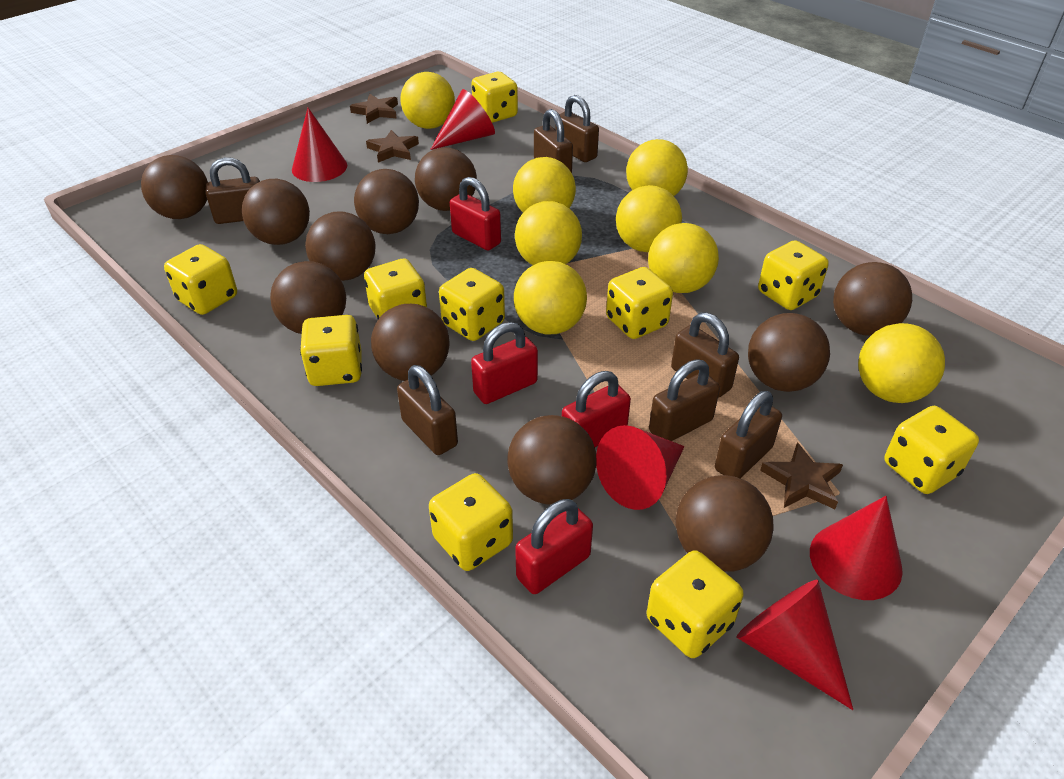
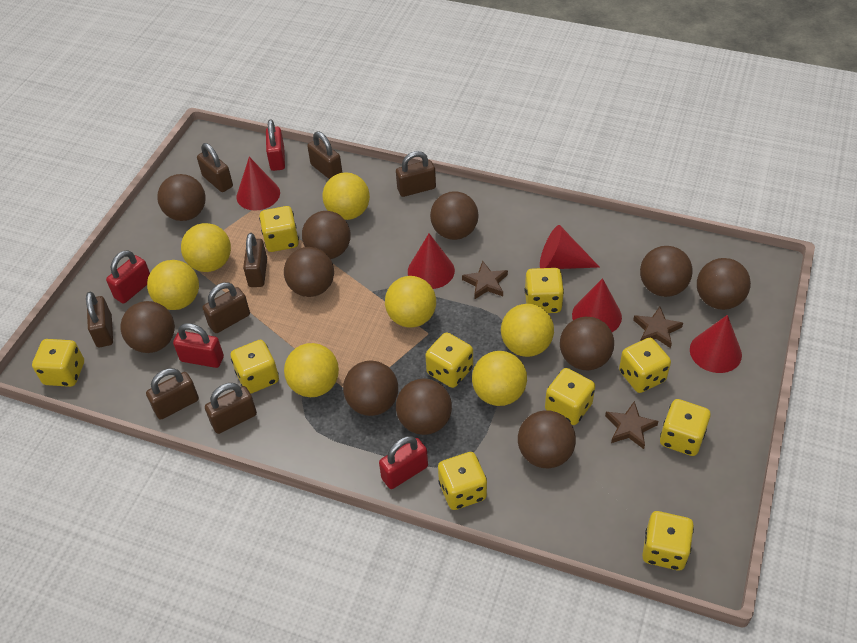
brown padlock: [205,157,260,224] [397,365,458,455] [534,109,573,173] [555,95,599,162] [649,359,720,441] [671,312,739,398] [715,391,782,478] = 7 -> [86,292,113,347] [146,368,199,420] [197,143,233,192] [202,282,250,333] [205,383,257,434] [243,233,267,287] [307,131,343,179] [396,151,436,197] = 8
yellow ball: [400,72,455,129] [513,157,576,212] [514,261,587,334] [515,201,582,265] [616,185,682,252] [626,139,688,196] [648,223,719,293] [858,323,945,403] = 8 -> [147,260,199,310] [181,223,231,272] [284,343,339,397] [322,173,370,220] [385,276,436,328] [472,351,527,406] [501,304,554,357] = 7

